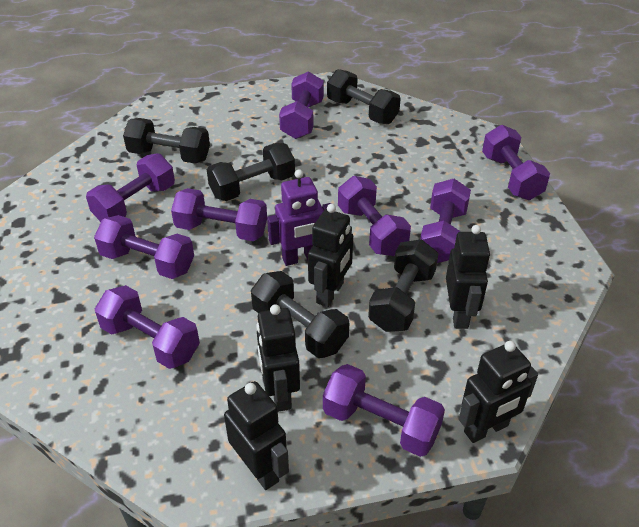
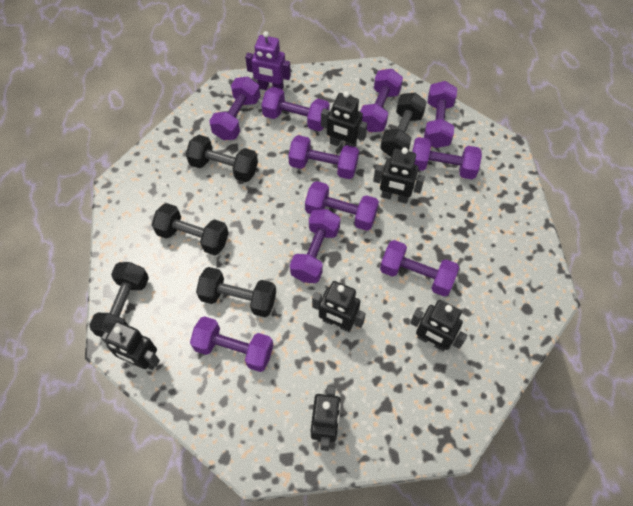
black robot: [224,381,289,490] [256,304,300,412] [308,204,353,307] [446,225,490,329] [459,341,538,443] = 5 -> [101,321,160,370] [311,385,341,451] [312,281,366,332] [321,91,367,147] [373,148,425,204] [410,300,468,352] = 6
purple dumbbell: [86,153,175,222] [94,215,194,279] [95,285,200,369] [171,188,267,241] [279,71,324,139] [323,364,445,457] [338,176,411,256] [420,179,471,263] [482,125,550,200] = 9 -> [190,316,273,372] [210,77,260,140] [261,87,330,131] [288,135,359,179] [290,209,340,283] [305,181,379,231] [360,69,403,132] [380,240,459,296] [412,137,482,179] [424,81,457,148] = 10

